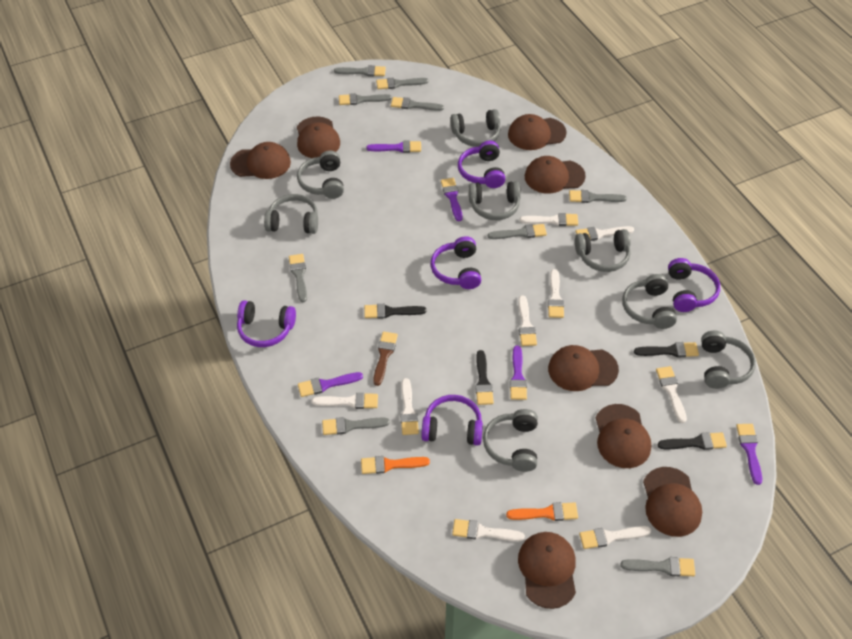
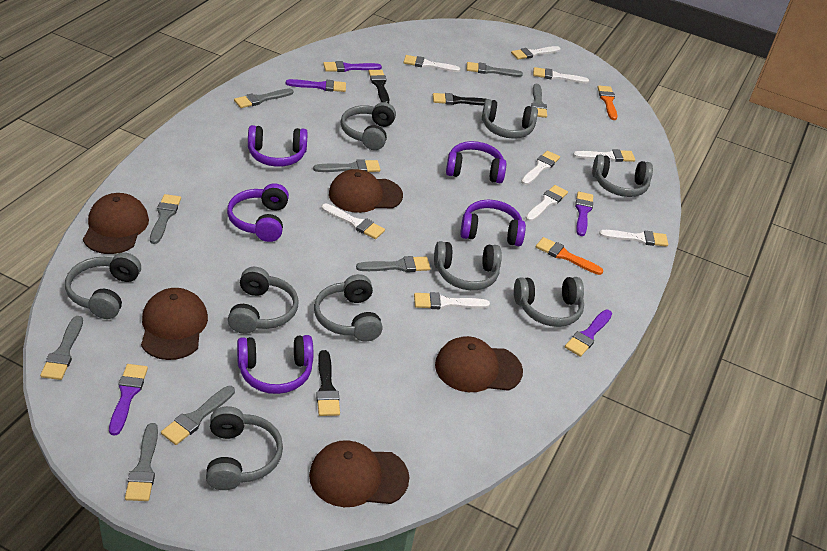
black brush: [364,304,426,319] [475,350,494,405] [634,342,699,357] [658,432,727,450] = 4 -> [316,350,340,416] [369,70,389,103] [433,93,486,105] = 3
brown brush: [373,331,398,386] = 1 -> none = 0
brown cap: [230,142,291,179] [297,117,340,158] [508,114,566,150] [518,532,576,609] [525,156,586,194] [548,345,619,391] [596,404,651,468] [643,467,702,537] = 8 -> [83,193,149,254] [141,288,208,360] [309,440,409,507] [329,169,403,213] [435,336,523,392] = 5
grey headphones: [264,194,318,234] [297,151,344,199] [450,109,500,147] [469,181,521,220] [483,409,538,472] [575,229,631,272] [622,274,677,329] [701,331,756,389] = 8 -> [65,252,141,319] [206,406,283,490] [228,267,299,334] [314,274,383,341] [341,102,396,150] [434,241,502,290] [482,99,538,139] [514,277,584,327] [592,154,653,197] = 9

